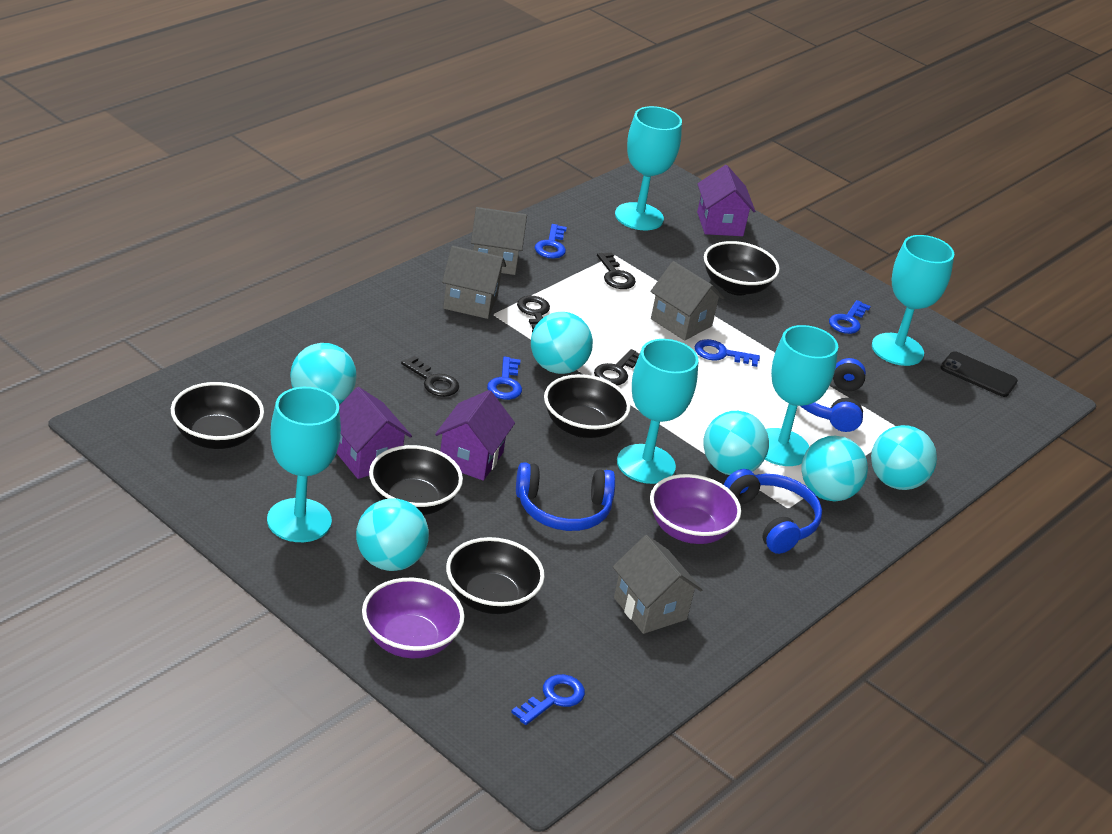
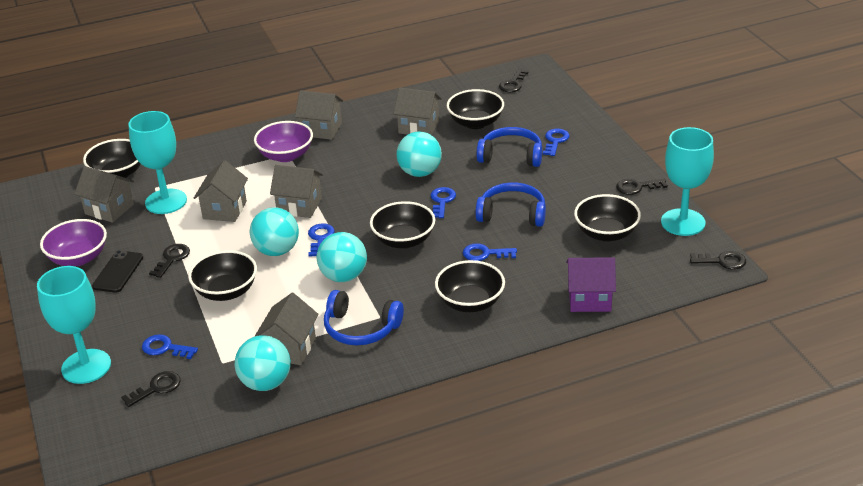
black bowl: [171,382,264,449] [369,445,463,515] [446,537,545,614] [544,374,630,438] [704,241,780,295] = 5 -> [83,139,140,180] [188,250,257,301] [370,201,435,249] [435,260,505,312] [447,89,504,129] [574,194,641,242] = 6
black key: [401,356,459,397] [517,296,550,332] [594,349,639,385] [597,252,636,289] = 4 -> [121,371,181,407] [149,244,190,278] [499,69,529,92] [616,178,668,195] [690,251,746,269] = 5
grey house: [442,246,506,319] [471,207,527,275] [613,535,702,634] [650,261,724,341] = 4 -> [74,166,134,223] [194,160,248,222] [254,293,319,365] [270,165,323,218] [295,90,343,140] [394,87,442,135] = 6
purple house: [337,387,412,479] [435,390,515,481] [697,165,755,236] = 3 -> [566,257,616,312] = 1
turquoise ball: [290,343,357,404] [356,498,429,571] [531,312,593,374] [703,411,769,475] [801,436,868,502] [871,425,937,490] = 6 -> [235,335,291,391] [250,207,299,256] [316,232,367,282] [397,131,442,177] = 4
turquoise goblet: [267,387,341,542] [615,106,682,230] [617,339,699,484] [765,325,838,466] [872,235,954,366] = 5 -> [37,266,111,384] [128,111,187,214] [661,127,714,236] = 3

